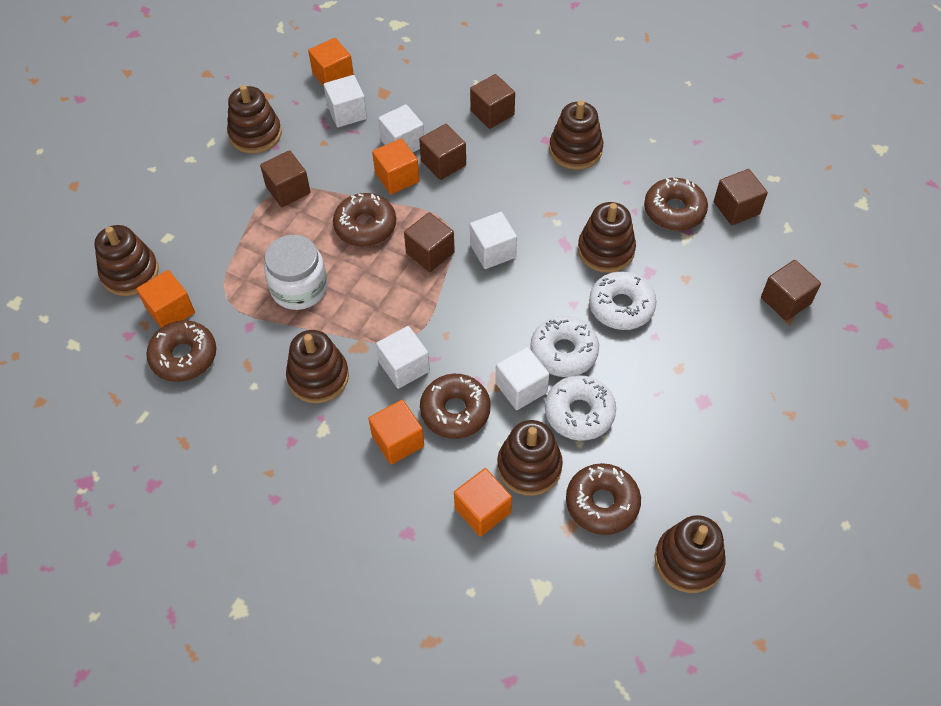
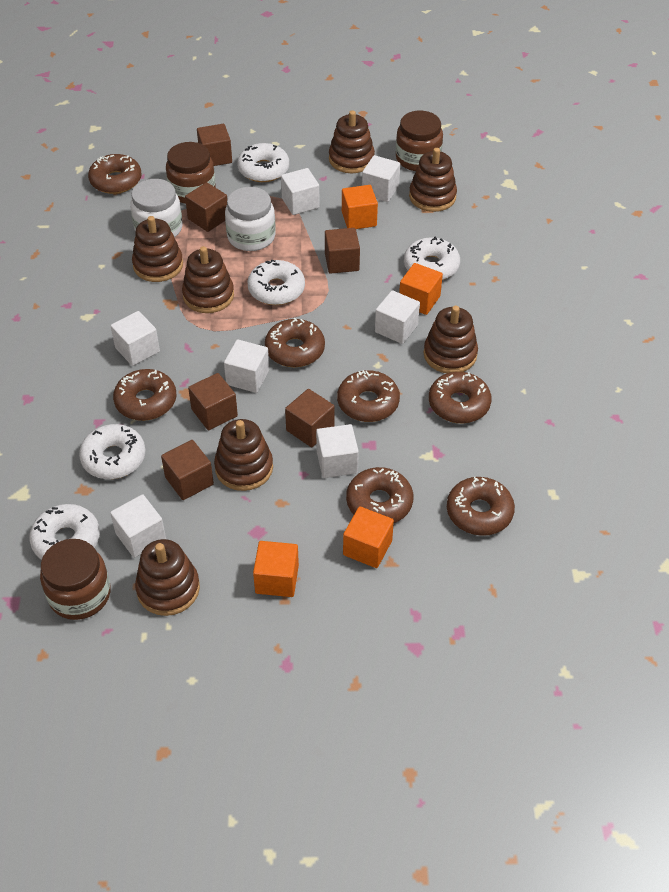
brown donut: [146,320,216,382] [333,193,396,247] [420,374,491,439] [566,463,641,535] [644,178,708,231] = 5 -> [88,154,141,194] [113,369,177,421] [265,318,325,367] [337,370,400,422] [346,467,413,523] [429,372,492,423] [447,477,515,536] = 7
brown jar: none = 0 -> [40,539,111,620] [166,142,216,204] [396,111,443,171] = 3
orange cube: [137,270,195,328] [308,38,354,86] [368,399,424,465] [372,138,419,194] [454,468,512,537] = 5 -> [253,541,299,597] [342,185,378,229] [343,506,394,568] [399,263,443,315] = 4
white cube: [324,75,367,127] [376,326,430,389] [378,105,424,152] [470,212,517,269] [496,347,549,410] = 5 -> [110,494,166,558] [111,311,160,366] [224,339,269,393] [281,168,320,215] [316,424,359,478] [362,155,400,202] [375,290,420,344] = 7
white donut: [530,316,599,377] [545,375,616,440] [589,271,656,330] = 3 -> [29,504,100,560] [79,424,145,479] [237,143,289,182] [248,260,305,305] [404,237,460,280] = 5
white jar: [264,235,328,310] = 1 -> [130,179,182,238] [225,187,276,251] = 2

